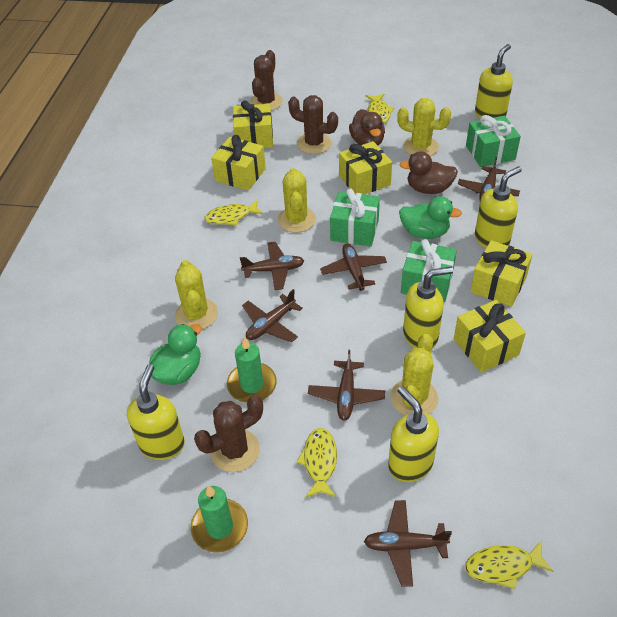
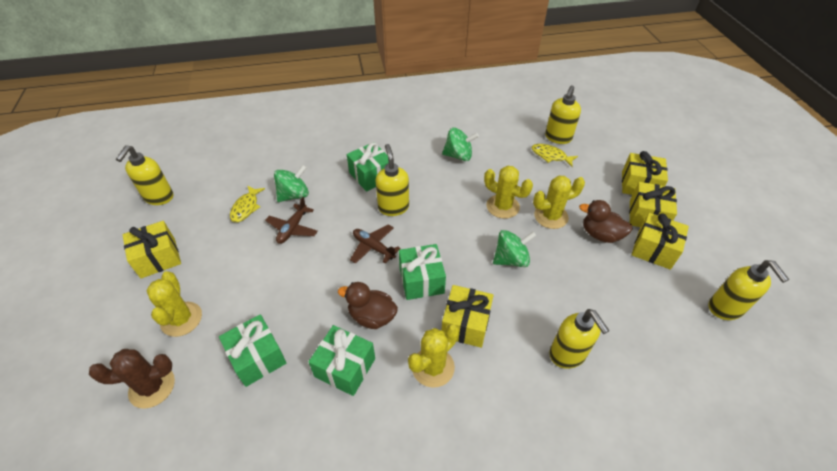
brown cactus: [194,395,263,472] [250,50,283,111] [288,95,338,154] = 3 -> [89,349,175,409] = 1
brown plane: [240,242,304,290] [242,289,303,342] [308,350,385,421] [320,244,387,291] [364,500,452,587] [458,157,520,201] = 6 -> [265,197,318,244] [350,224,401,264] = 2
green candle: [190,485,248,553] [227,337,277,403] = 2 -> none = 0
green duck: [149,324,202,385] [399,196,462,239] = 2 -> none = 0
green gift: [330,189,380,247] [401,239,457,302] [466,115,521,167] = 3 -> [219,314,286,387] [309,325,375,396] [347,142,388,192] [399,244,446,300] = 4
green spinning top: none = 0 -> [274,165,309,202] [442,128,479,161] [493,230,537,267] = 3
yellow fish: [204,200,263,225] [296,428,337,497] [365,94,394,124] [465,540,553,590] = 4 -> [230,185,265,222] [532,144,578,167] = 2

